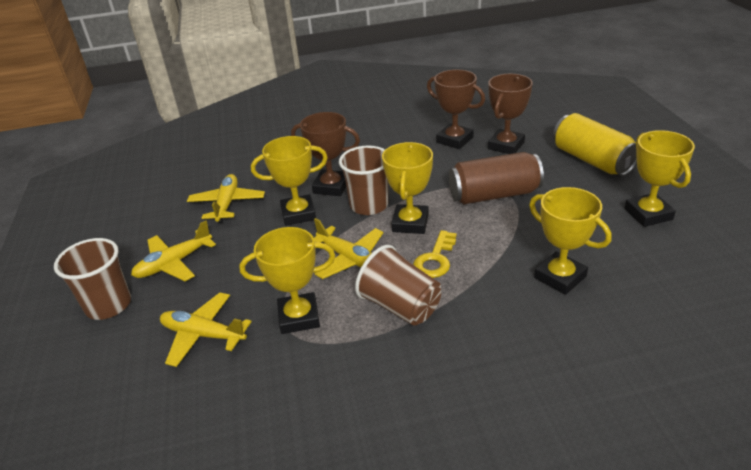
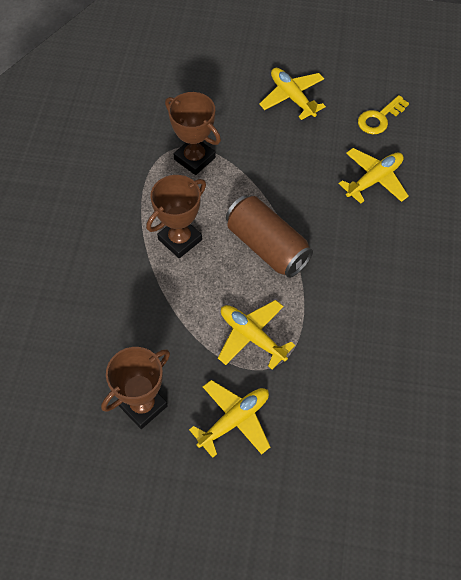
brown cup: [54,238,131,320] [339,145,388,215] [355,245,441,325] = 3 -> none = 0
yellow can: [553,113,637,176] = 1 -> none = 0
yellow trophy: [239,227,335,334] [251,136,328,226] [382,142,433,234] [529,187,612,295] [624,130,695,227] = 5 -> none = 0

